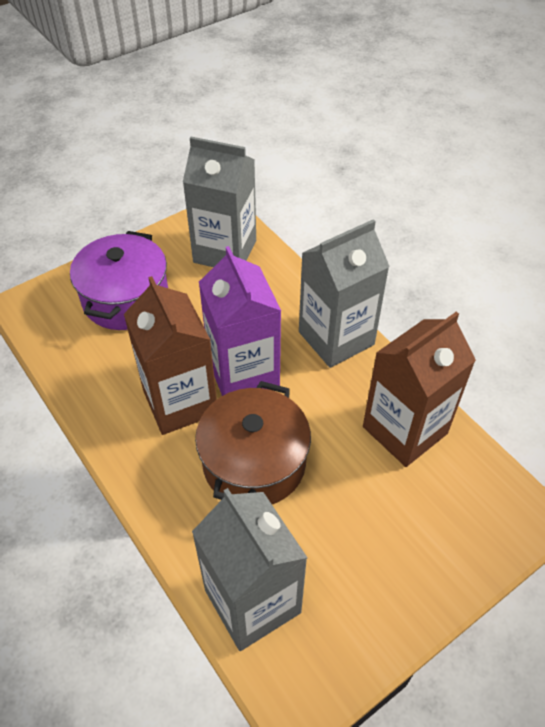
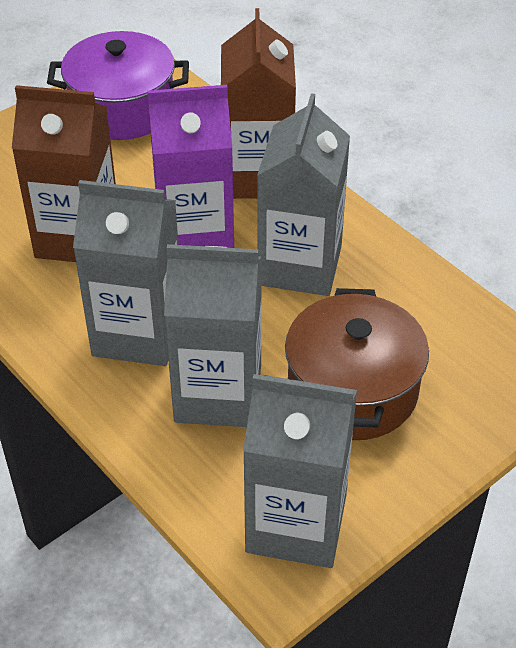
grey carton: [183,137,256,267] [192,488,307,651] [299,219,390,368] = 3 -> [73,180,178,366] [164,244,262,427] [243,374,357,568] [257,93,350,296] = 4

